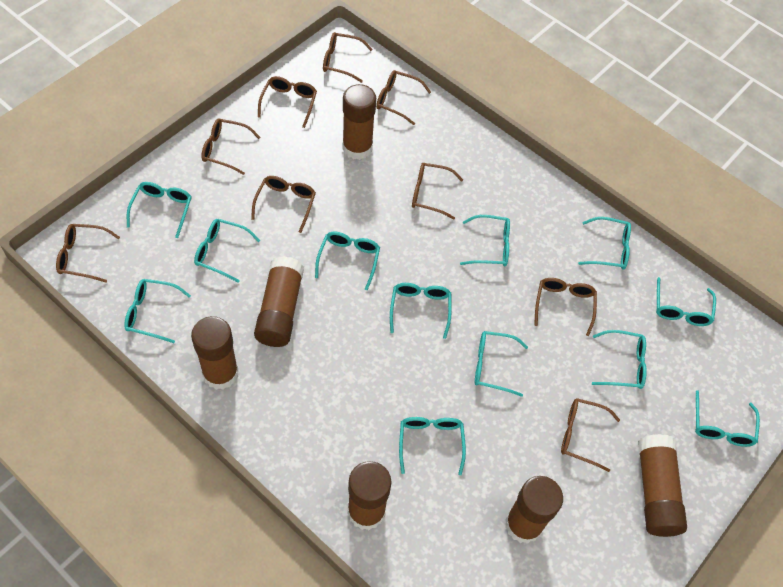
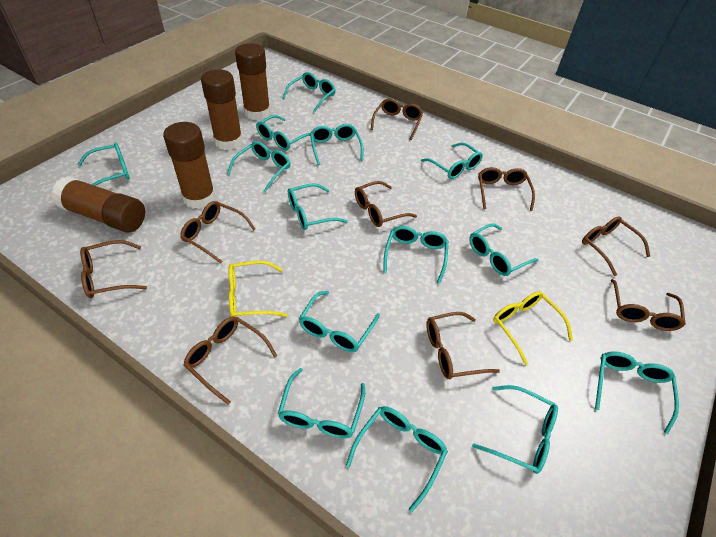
brown glue stick: [191,316,239,390] [254,256,304,347] [342,84,376,160] [348,461,391,530] [505,476,563,544] [638,434,687,537] = 6 -> [51,176,145,233] [163,122,216,209] [201,69,243,150] [235,43,271,120] = 4
turquoise glasses: [124,279,191,343] [127,182,192,238] [194,219,260,283] [315,232,380,290] [390,283,452,339] [399,417,466,475] [460,215,510,266] [475,331,528,397] [578,217,631,269] [592,330,647,389] [656,277,716,326] [695,390,760,447] = 12 -> [77,143,130,186] [227,141,291,192] [256,115,310,150] [278,368,365,439] [283,72,336,112] [288,183,348,230] [299,291,380,352] [310,124,363,165] [346,406,448,512] [383,226,448,284] [421,143,483,179] [469,223,539,276] [472,385,558,474] [595,351,679,434] = 14
yellow glasses: none = 0 -> [228,261,287,317] [493,291,573,365] = 2

